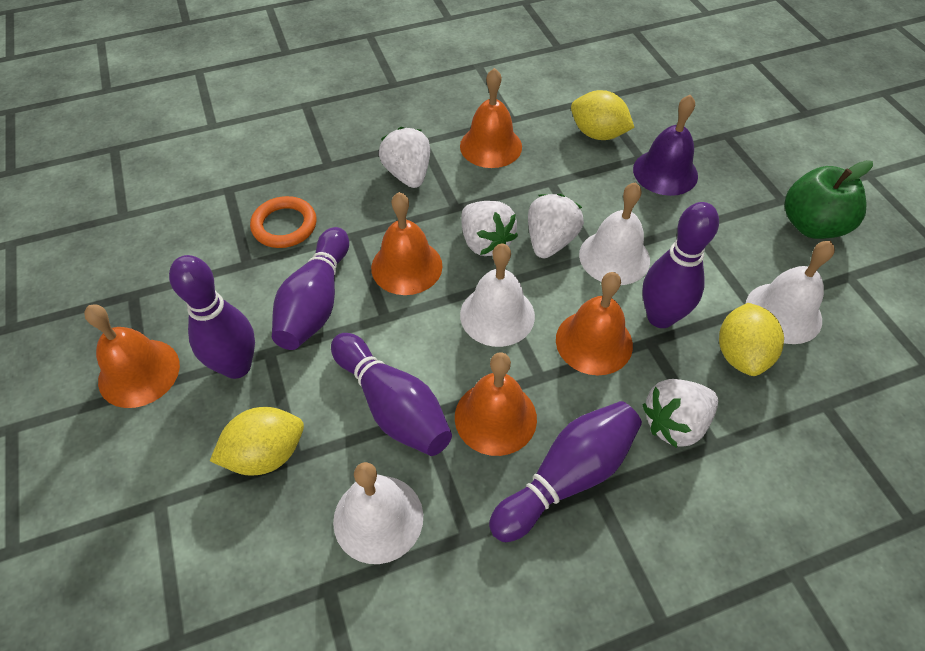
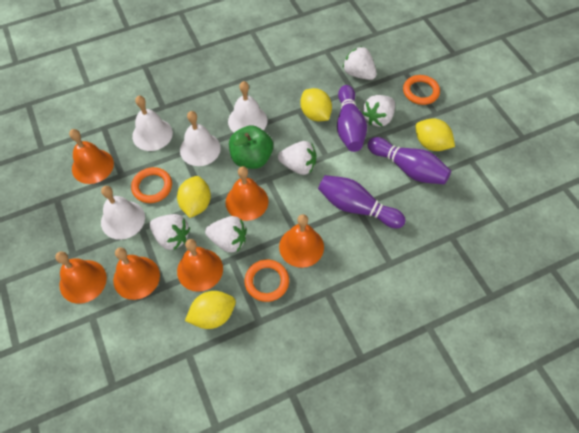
orange bell: [84,304,180,408] [371,192,443,295] [455,352,537,456] [460,68,522,168] [556,272,633,375] = 5 -> [55,251,107,304] [69,129,114,184] [113,247,160,300] [177,239,223,292] [225,166,269,221] [279,214,324,268] = 6
orange ring: [250,196,317,248] = 1 -> [131,167,172,203] [245,259,289,302] [403,75,440,105] = 3
purple bell: [633,94,698,196] = 1 -> none = 0
purple bowling pin: [169,255,255,379] [272,227,349,350] [331,333,452,456] [489,401,642,542] [642,202,719,328] = 5 -> [318,175,406,228] [337,85,367,152] [367,137,451,184] = 3
white strawberry: [379,127,430,188] [461,201,518,256] [528,194,584,258] [642,379,718,448] = 4 -> [150,214,190,251] [205,216,247,252] [278,141,316,175] [343,46,377,80] [362,95,395,127] = 5
yellow lemon: [210,407,304,476] [571,90,635,140] [719,303,784,376] = 3 -> [177,176,211,218] [185,291,236,329] [300,88,332,121] [415,118,455,151] = 4

